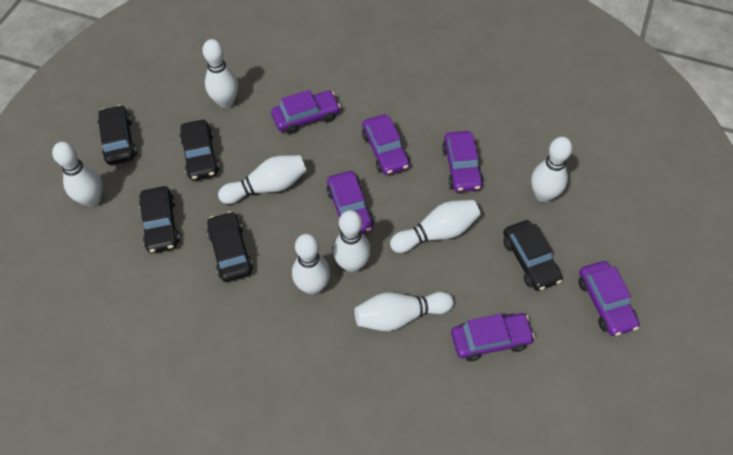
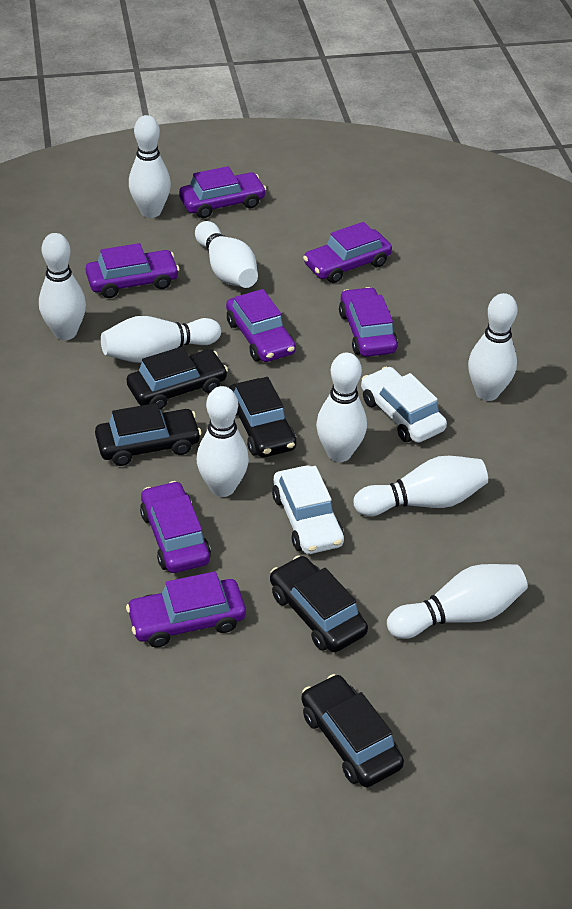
purple car: [271,90,341,134] [327,171,374,233] [362,115,410,175] [442,131,483,192] [451,313,535,361] [579,261,640,336] = 6 -> [85,243,180,298] [126,571,246,648] [140,481,211,573] [179,166,267,218] [226,289,296,362] [303,222,392,283] [339,287,398,357] = 7
white bowling pin: [52,142,102,207] [202,39,238,108] [218,155,307,204] [292,234,330,295] [333,210,371,273] [354,292,454,331] [390,200,481,253] [531,137,572,203] = 8 -> [39,233,86,340] [101,316,221,363] [129,115,171,218] [195,221,258,288] [197,386,249,497] [316,353,367,462] [354,456,488,516] [387,564,528,639] [468,293,517,401] = 9
white car: none = 0 -> [272,465,344,554] [361,367,447,443] = 2

